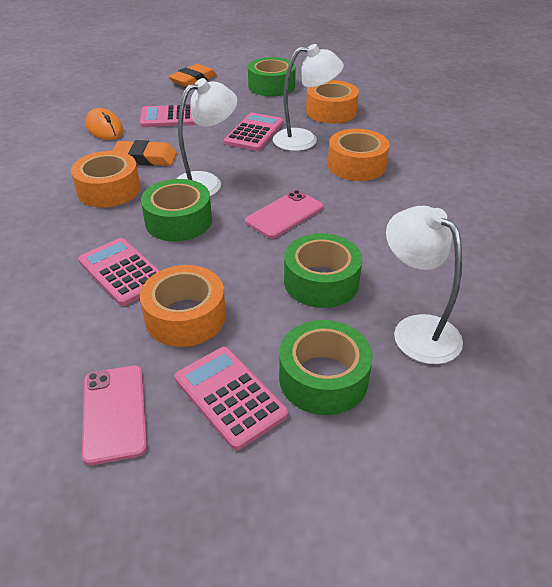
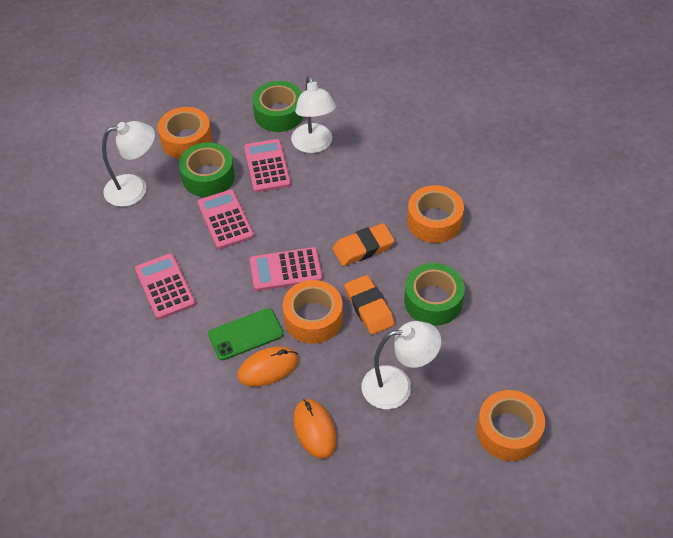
green phone: none = 0 -> [208,308,284,360] = 1
green tape: [141,179,212,241] [248,57,296,96] [279,320,373,415] [284,233,362,308] = 4 -> [179,142,235,197] [252,81,303,132] [404,263,465,326] = 3
orange mouse: [85,108,123,140] = 1 -> [237,346,299,387] [293,399,337,459] = 2
pink phone: [82,365,147,465] [245,190,323,238] = 2 -> none = 0

